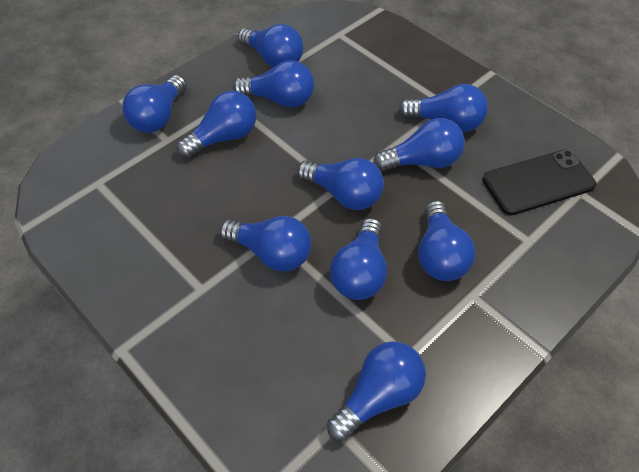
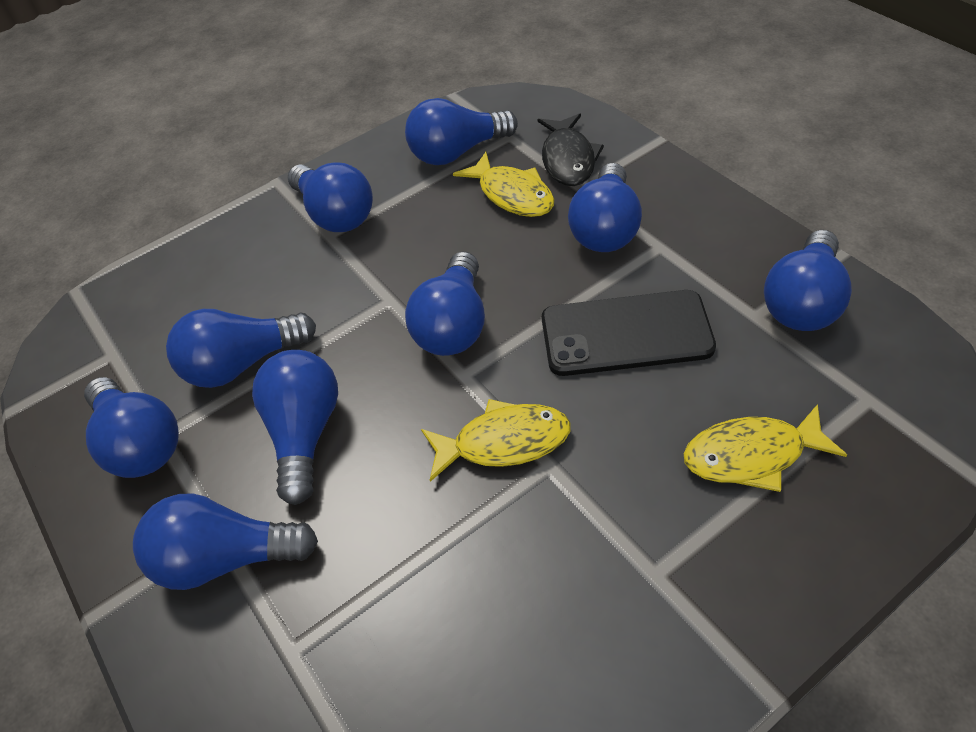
black fish: none = 0 -> [537,114,604,186] = 1
blue light bulb: [122,75,187,133] [177,91,256,158] [220,216,312,272] [233,60,314,108] [238,24,303,68] [297,158,384,210] [327,341,426,441] [330,218,387,300] [373,118,465,171] [399,84,488,132] [418,200,476,281] = 11 -> [84,377,179,478] [133,493,318,590] [166,309,316,388] [252,350,338,505] [288,162,373,232] [405,98,518,165] [405,251,485,356] [568,163,642,252] [764,230,852,331] = 9
yellow fish: none = 0 -> [421,399,571,482] [453,152,554,217] [683,404,847,492] = 3

